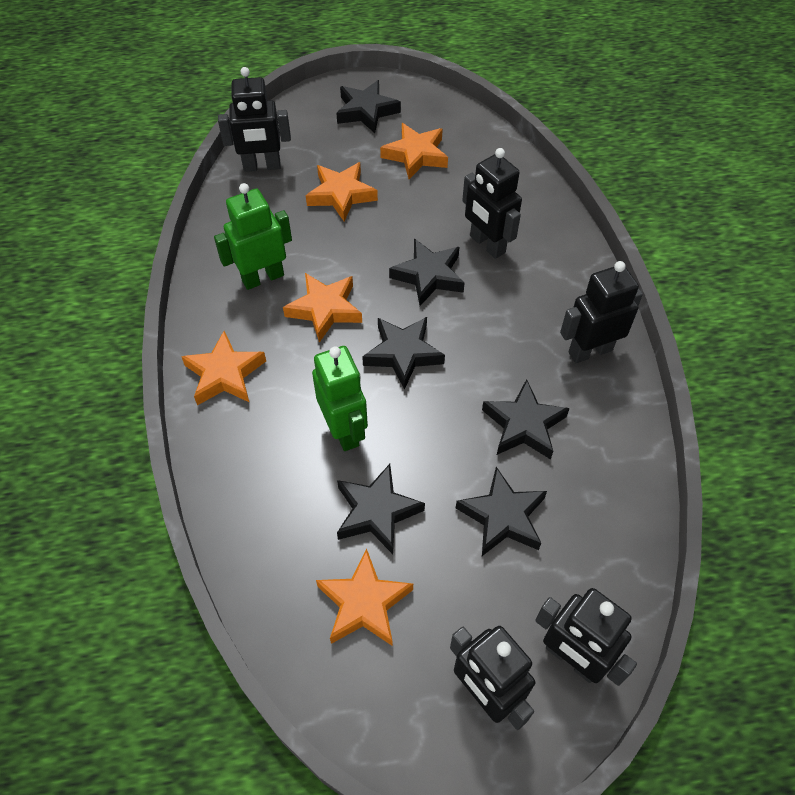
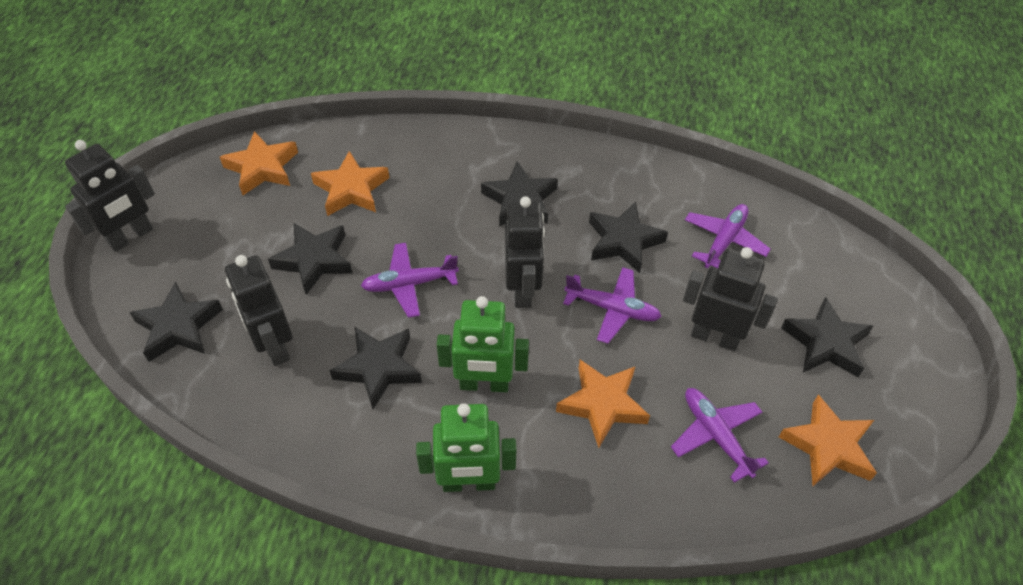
black robot: [218,67,291,172] [450,626,535,730] [462,148,522,259] [535,588,637,686] [560,261,643,363] = 5 -> [65,140,155,252] [225,255,293,366] [505,196,545,308] [683,247,778,351] = 4
orange star: [181,331,266,405] [283,273,362,343] [306,162,378,221] [316,549,413,646] [380,123,448,179] = 5 -> [220,131,298,195] [311,151,389,216] [556,360,650,448] [779,395,877,486] = 4
purple plane: none = 0 -> [361,243,459,318] [563,267,662,344] [671,388,769,483] [685,204,771,269] = 4

